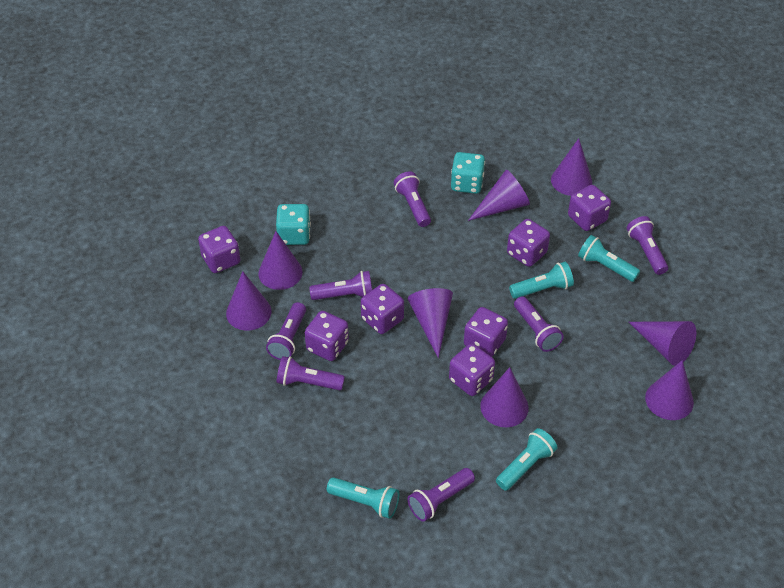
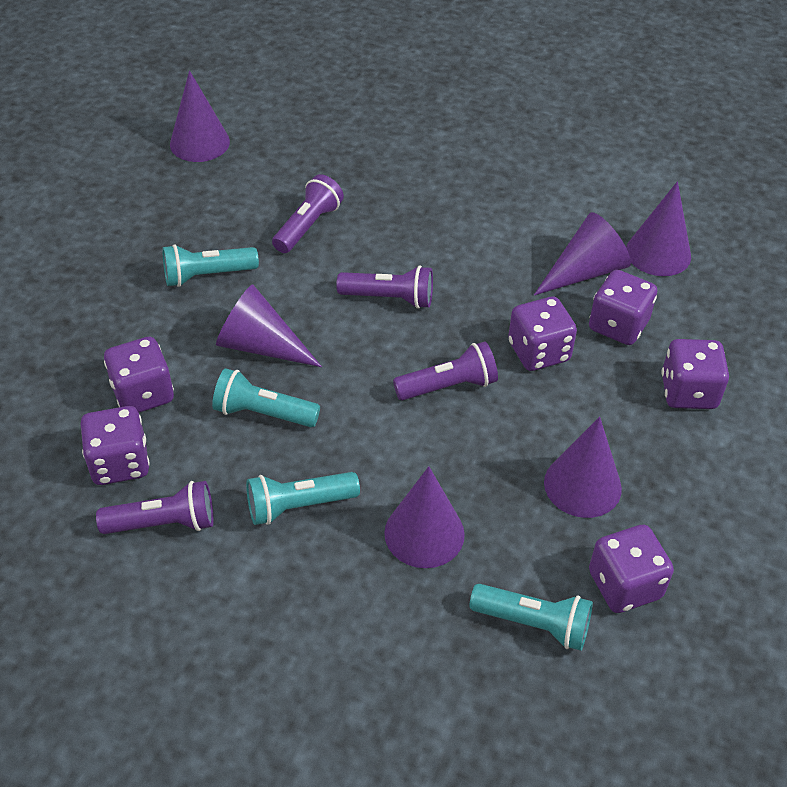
purple cone: [226,271,271,331] [258,231,303,290] [408,288,453,358] [468,170,530,221] [480,367,529,427] [551,138,592,196] [629,321,696,366] [645,360,694,420] = 8 -> [170,70,230,162] [216,284,322,367] [384,466,465,568] [534,212,631,295] [544,417,622,518] [626,181,691,276] = 6
purple dice: [198,226,240,273] [305,311,349,361] [361,284,404,334] [449,343,495,396] [464,307,508,357] [507,219,550,267] [568,185,611,231] = 7 -> [81,406,150,485] [104,337,174,413] [508,296,577,371] [589,270,657,345] [589,525,674,613] [661,339,729,409] = 6
purple flashlight: [266,302,306,360] [277,356,345,390] [309,271,372,300] [394,171,431,227] [407,468,475,522] [514,296,564,352] [626,216,668,275] = 7 -> [96,481,214,534] [272,174,344,253] [336,265,433,309] [393,341,498,400] = 4
turquoise dice: [276,204,311,245] [451,152,485,194] = 2 -> none = 0

